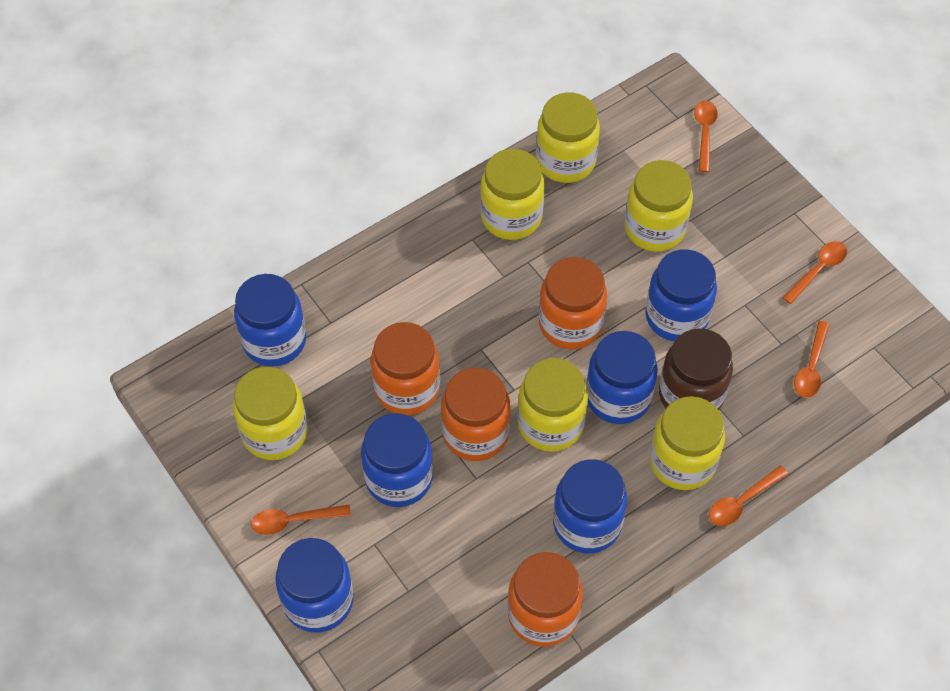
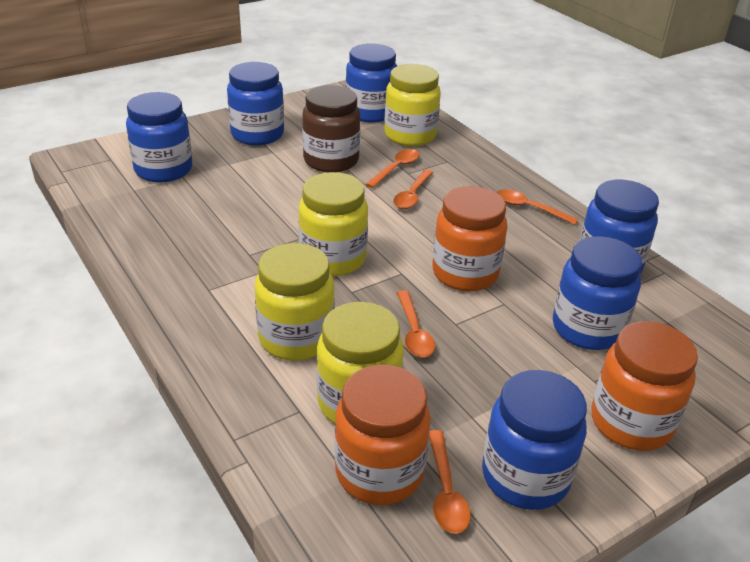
orange jar: [371,322,440,415] [441,368,510,461] [508,552,583,647] [539,257,607,349] = 4 -> [335,365,431,505] [432,186,507,291] [591,321,698,451] = 3
yellow jar: [233,367,308,460] [480,149,545,240] [517,358,588,452] [536,92,600,183] [624,160,693,252] [649,396,725,490] = 6 -> [255,243,335,361] [298,172,368,276] [316,302,404,424] [384,64,441,146] = 4

